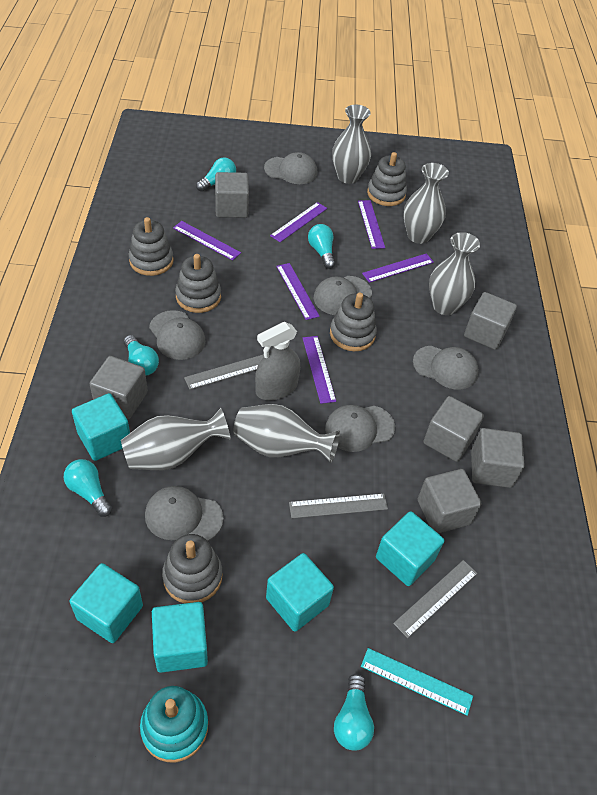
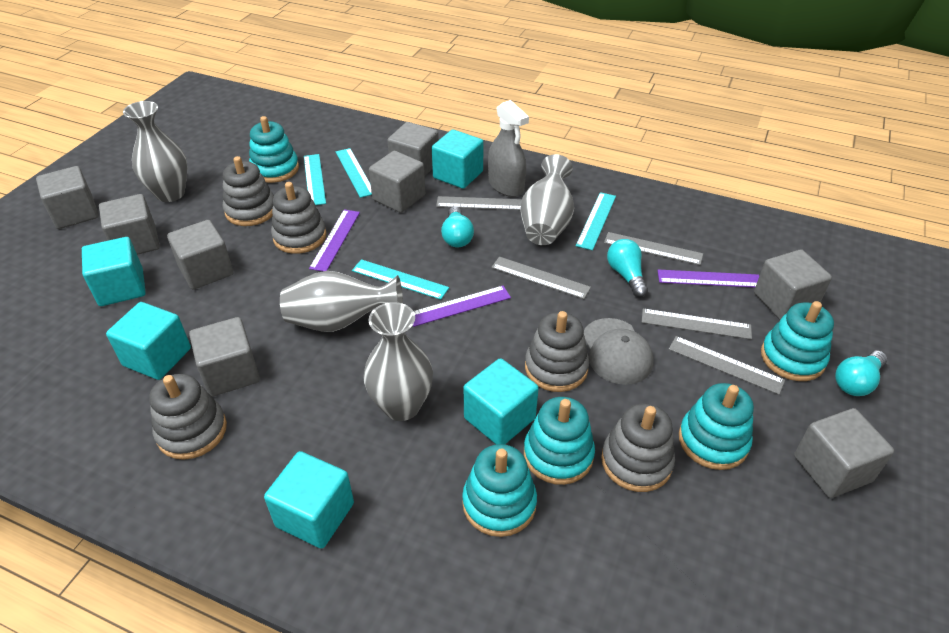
grey cap: [145,486,223,541] [149,310,206,360] [264,152,317,184] [314,276,372,315] [325,405,395,452] [413,346,479,390] = 6 -> [584,318,654,385] = 1
grey cube: [90,356,148,419] [215,172,249,218] [418,469,482,534] [423,396,484,462] [464,292,517,350] [471,428,525,488] = 6 -> [36,166,99,229] [99,194,160,255] [167,220,234,290] [189,317,260,397] [369,151,425,213] [387,122,439,176] [754,249,832,319] [794,408,894,498] = 8
grey ruler: [184,354,264,390] [289,494,388,518] [393,560,477,638] = 3 -> [436,196,522,210] [491,257,591,299] [604,232,703,265] [642,309,752,339] [669,336,785,395] = 5
grey vase: [121,408,231,470] [234,404,340,463] [332,105,371,184] [403,163,449,244] [429,232,480,315] = 5 -> [123,101,188,202] [280,271,403,332] [363,302,433,421] [520,154,574,245] = 4
purple ruler: [173,221,241,261] [270,202,327,242] [276,263,320,320] [303,336,336,404] [358,200,385,249] [362,253,434,283] = 6 -> [309,209,360,271] [413,286,511,327] [658,270,759,288] = 3
turquoise light bulb: [64,459,112,517] [124,335,159,376] [196,158,236,192] [308,224,335,269] [334,673,374,751] = 5 -> [441,207,474,248] [607,239,648,297] [835,351,887,396] = 3
turquoise ruler: [361,648,473,716] = 1 -> [304,154,326,205] [336,148,372,198] [352,259,449,300] [576,192,616,250] = 4
turquoise stacking toy: [140,686,208,762] = 1 -> [249,116,299,183] [462,444,537,537] [524,397,595,485] [679,383,754,470] [761,301,834,381] = 5

